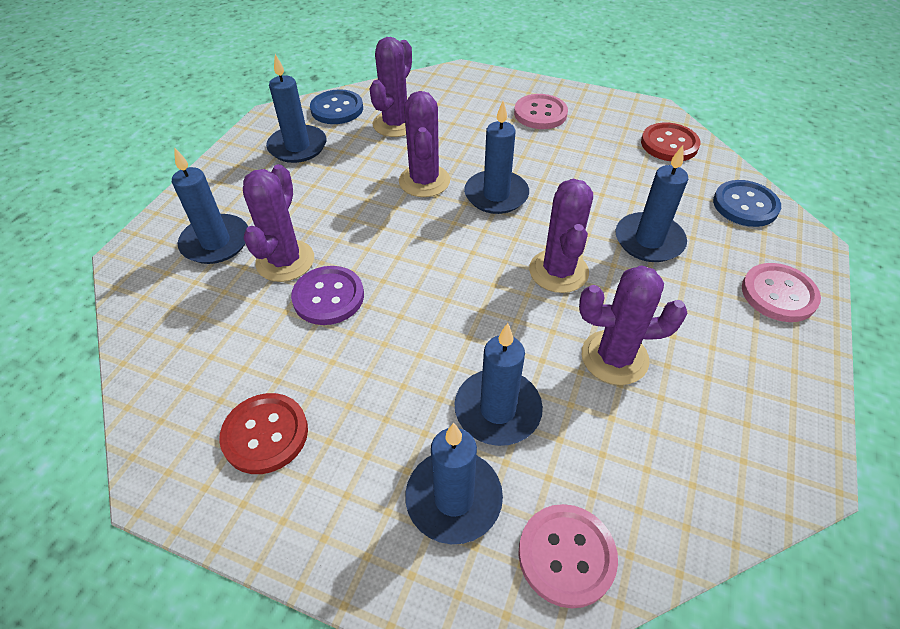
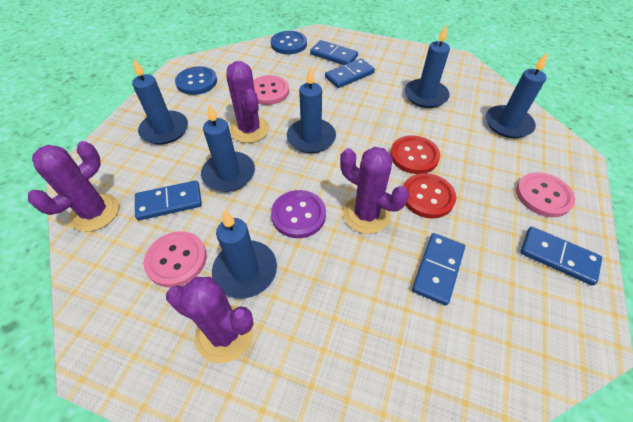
blue domino: none = 0 -> [135,181,202,220] [310,40,358,65] [325,58,375,88] [412,233,465,306] [520,227,602,286] = 5
purple cactus: [243,164,314,282] [370,37,412,137] [399,91,450,197] [529,179,593,293] [579,265,687,385] = 5 -> [28,141,119,232] [166,277,254,363] [226,61,269,143] [340,147,409,234] = 4

